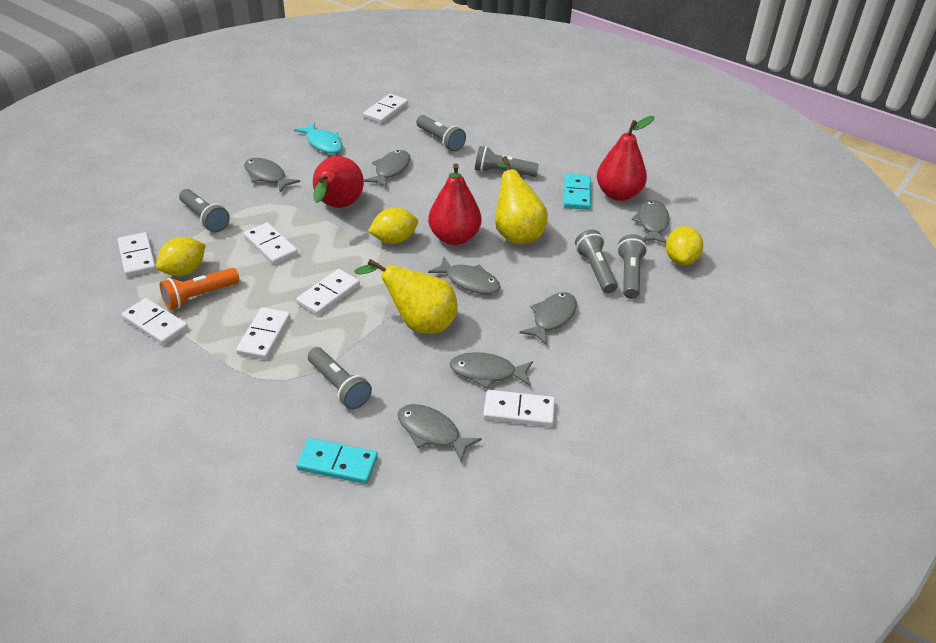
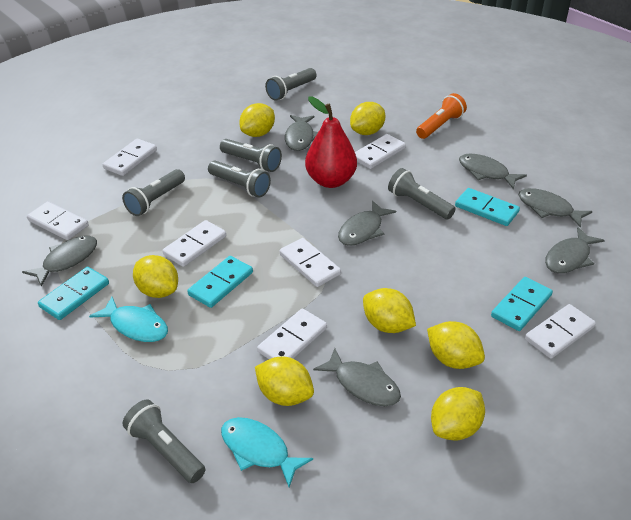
red pear: [313,156,364,208] [428,163,481,245] [597,116,654,201] = 3 -> [305,96,357,188] = 1
turquoise domino: [296,438,378,484] [564,174,591,210] = 2 -> [38,267,109,320] [187,256,253,308] [455,188,520,226] [491,277,553,331] = 4
turquoise fish: [294,122,343,153] = 1 -> [89,296,168,342] [221,417,313,487] = 2
yellow lemon: [156,237,206,276] [368,207,418,244] [666,226,703,265] = 3 -> [133,255,178,298] [239,103,275,137] [255,357,314,406] [350,102,385,135] [363,288,416,333] [427,321,485,369] [431,387,485,440] = 7
yellow pear: [354,259,458,334] [495,156,548,244] = 2 -> none = 0

